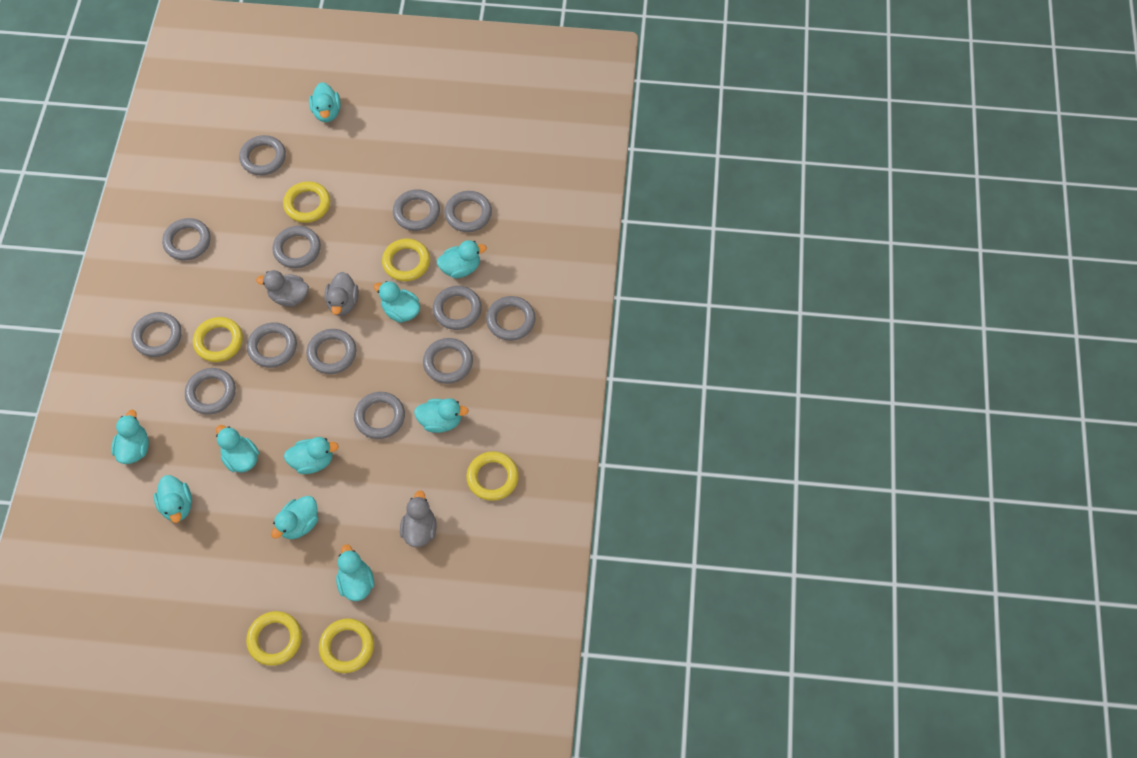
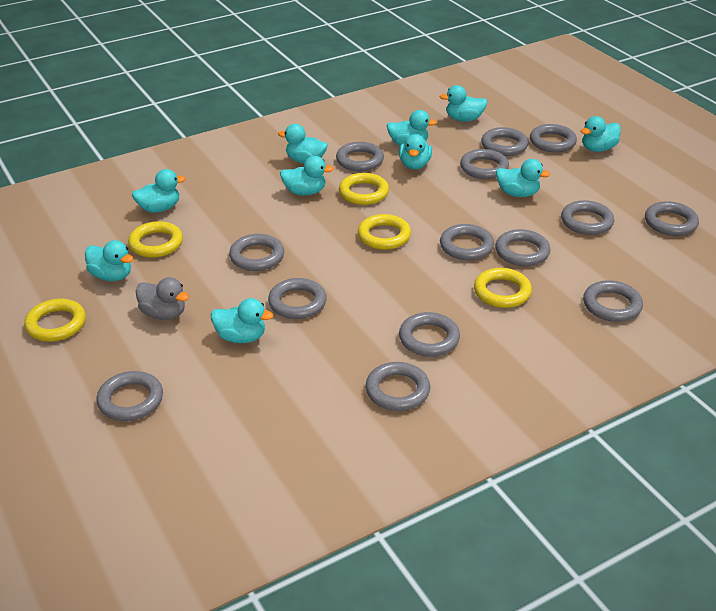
grey duck: [256,270,309,307] [325,272,359,316] [400,490,437,547] = 3 -> [136,277,189,320] = 1
grey ring: [132,312,182,357] [162,218,211,261] [185,368,236,415] [239,135,286,175] [247,322,297,368] [272,226,321,268] [306,329,356,374] [354,392,405,439] [393,189,440,231] [423,338,473,384] [433,286,482,330] [444,191,492,232] [486,296,536,341] = 13 -> [96,371,163,421] [229,234,284,271] [268,278,327,319] [336,142,384,171] [365,362,430,411] [399,312,460,357] [440,224,494,260] [460,149,509,179] [481,127,528,156] [495,229,551,266] [530,124,577,152] [561,200,614,235] [583,280,643,322] [645,201,699,236] = 14
yellow ring: [193,317,243,362] [246,611,302,666] [283,181,330,223] [319,619,374,673] [382,238,430,282] [466,451,519,501] = 6 -> [24,299,86,342] [128,221,183,258] [339,173,389,205] [358,214,411,250] [474,268,532,308] = 5

